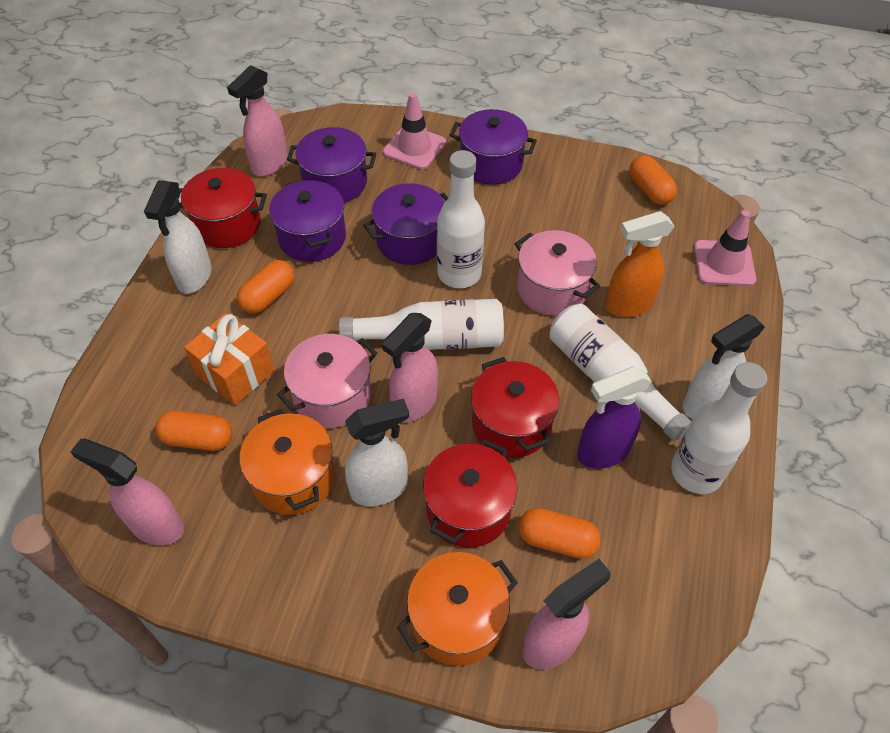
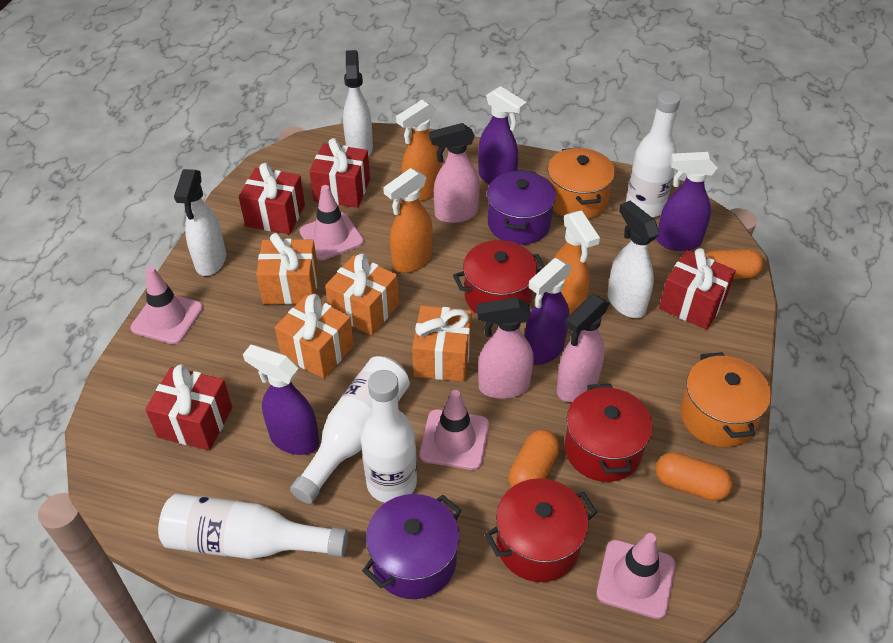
orange capsule: [155,410,232,451] [237,260,295,314] [519,508,601,559] [629,155,677,205] = 4 -> [509,430,560,487] [656,452,732,501] [705,249,763,279] = 3
orange gift: [184,313,275,405] = 1 -> [256,233,318,304] [275,294,354,379] [325,253,399,335] [412,306,472,382] = 4
orange spray bottle: [605,211,675,317] = 1 -> [383,168,432,273] [396,100,442,201] [554,210,600,315] = 3
pink pot: [277,334,377,428] [515,230,600,316] = 2 -> none = 0
pink spray bottle: [70,439,184,545] [227,65,288,176] [382,313,438,422] [522,559,611,669] = 4 -> [429,123,480,223] [477,297,533,399] [556,295,609,402] = 3
pink traffic cone: [383,93,446,170] [694,210,756,286] = 2 -> [130,267,203,344] [299,185,364,260] [420,390,489,470] [596,533,675,619] = 4
purple pot: [269,179,346,262] [287,127,376,203] [363,183,448,265] [450,109,537,185] = 4 -> [362,494,462,599] [487,170,556,245] = 2
purple spray bottle: [577,366,652,469] = 1 -> [243,345,319,455] [478,86,527,185] [525,258,572,365] [656,152,718,251] = 4
red gift: none = 0 -> [145,364,232,450] [239,163,305,234] [310,138,370,208] [659,248,736,330] = 4

